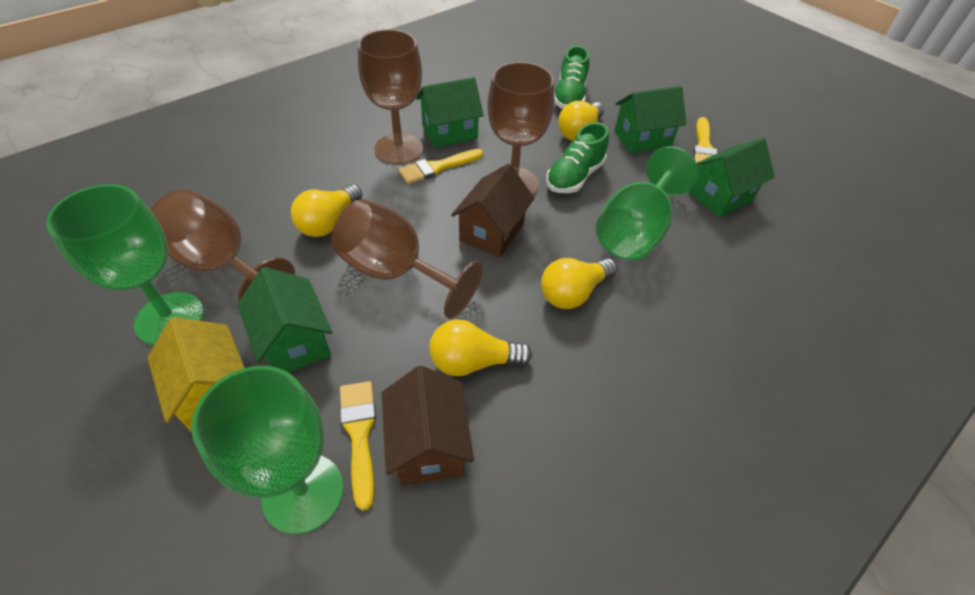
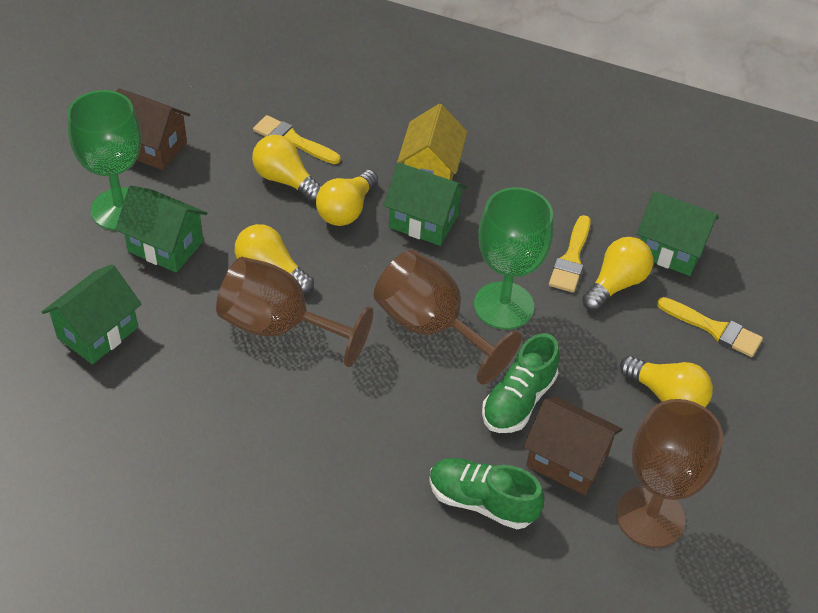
brown goblet: [151,190,295,302] [331,199,483,319] [358,29,423,165] [487,62,555,195] = 4 -> [216,257,373,367] [374,250,522,385] [616,399,723,548] = 3
green goblet: [46,184,204,345] [191,366,344,534] [596,146,699,260] = 3 -> [67,90,141,230] [474,187,553,330] = 2
yellow light bulb: [291,184,362,237] [429,319,532,376] [541,258,617,309] [558,101,604,141] = 4 -> [235,224,314,294] [252,135,322,202] [316,170,378,226] [582,237,653,311] [620,356,713,407] = 5

